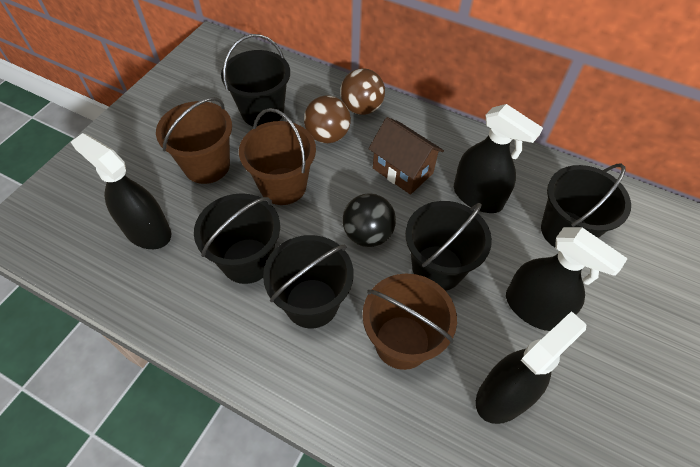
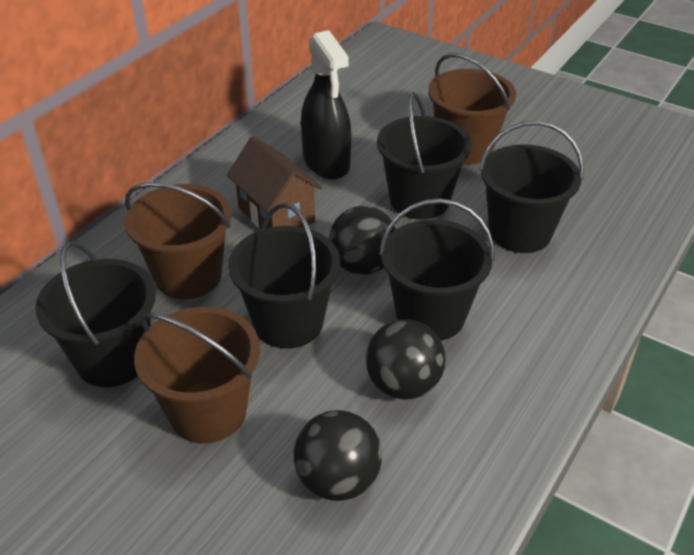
black ball: [342,193,396,247] = 1 -> [294,410,382,501] [329,206,396,275] [366,320,446,400] = 3
black spray bottle: [71,133,171,249] [454,104,543,213] [476,311,586,424] [506,227,628,331] = 4 -> [301,30,351,179] = 1
brown ball: [304,95,351,143] [340,68,385,115] = 2 -> none = 0

